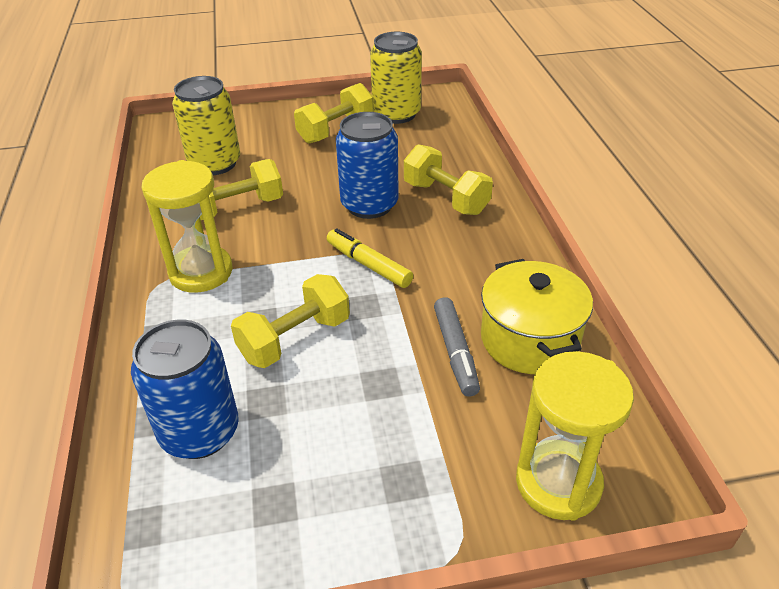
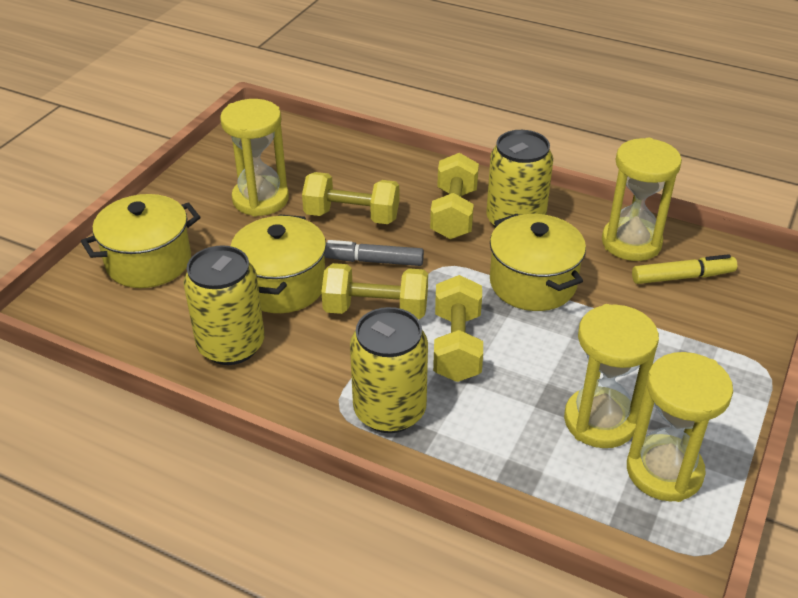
blue can: [131,320,239,459] [336,112,399,219] = 2 -> none = 0
yellow can: [172,76,240,175] [370,32,422,124] = 2 -> [183,245,264,365] [350,307,428,433] [486,130,553,228] = 3
yellow hourglass: [142,160,233,293] [516,351,634,521] = 2 -> [220,99,289,217] [564,304,659,448] [602,138,682,261] [627,352,733,502] = 4
yellow pot: [481,259,593,374] = 1 -> [81,194,200,288] [231,214,326,313] [490,214,586,311] = 3

